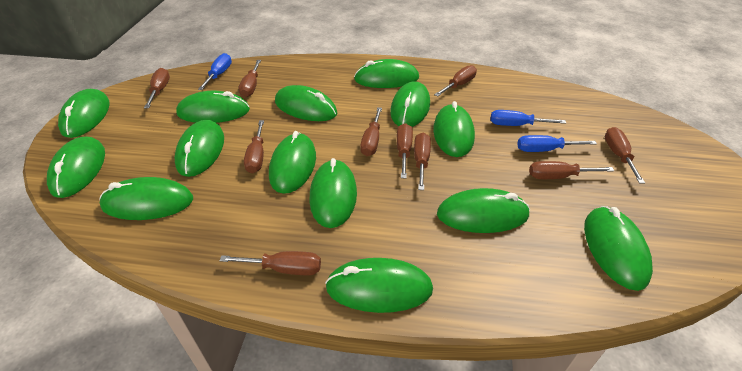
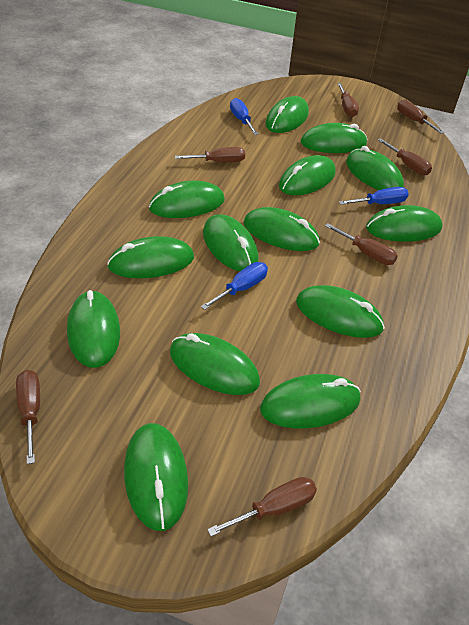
brown screwdriver: [144,68,170,108] [219,251,321,275] [239,60,261,97] [244,120,264,173] [360,107,382,156] [397,123,413,178] [414,133,431,190] [434,65,477,97] [529,161,614,179] [605,127,645,183] = 10 -> [16,370,40,464] [175,147,245,162] [207,477,317,536] [325,223,398,265] [337,83,359,117] [378,138,432,175] [397,100,444,134] = 7

